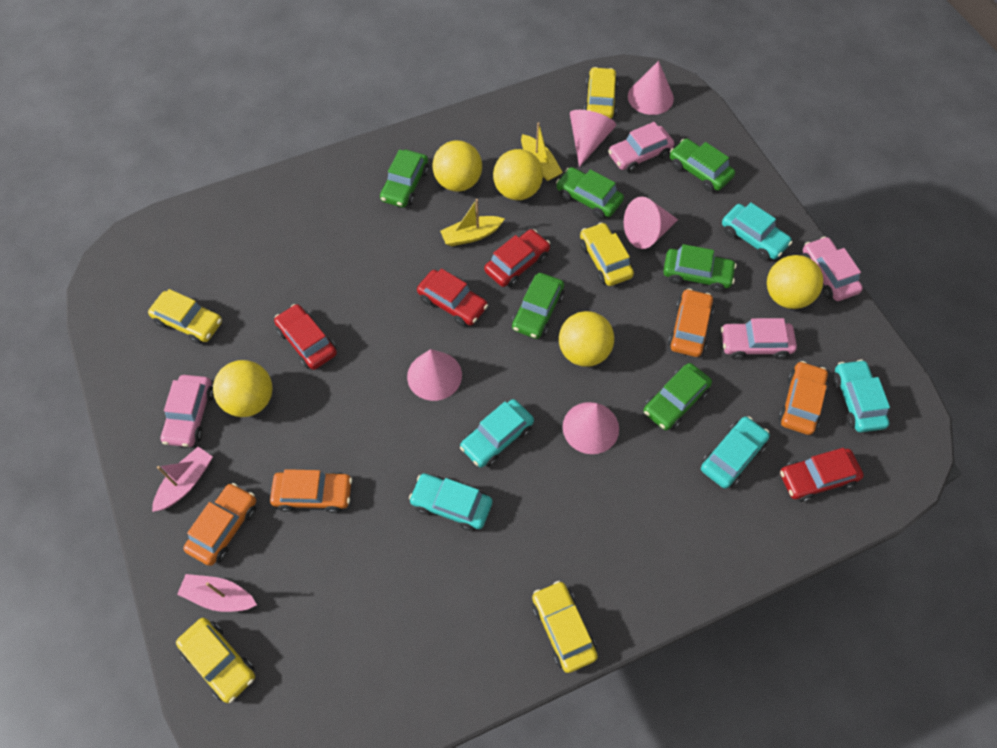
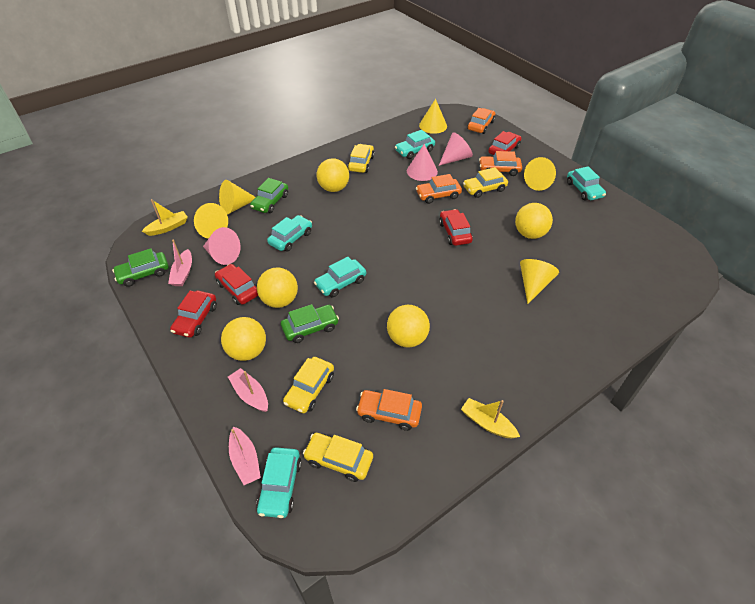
green car: [380,149,429,208] [512,273,564,339] [556,167,624,219] [644,363,712,430] [663,244,737,292] [670,139,735,192] = 6 -> [112,248,169,287] [250,178,288,213] [281,304,339,343] = 3
pink boat: [152,447,213,512] [177,574,257,612] = 2 -> [168,240,192,286] [228,368,268,412] [229,426,261,485] = 3
pink car: [161,375,214,447] [608,122,674,173] [721,318,797,360] [802,236,863,301] = 4 -> none = 0
pink cone: [407,349,462,401] [563,402,619,454] [570,110,616,167] [624,197,678,249] [628,61,674,115] = 5 -> [203,227,240,265] [407,144,438,181] [439,132,473,166] = 3
yellow car: [148,289,222,344] [176,618,255,703] [532,581,598,673] [580,222,634,286] [584,67,618,119] = 5 -> [283,357,334,413] [303,433,373,482] [347,144,375,173] [463,167,508,198] = 4
yellow cone: none = 0 -> [194,203,228,239] [219,180,256,214] [419,99,447,134] [520,259,559,304] [524,157,556,191] = 5

